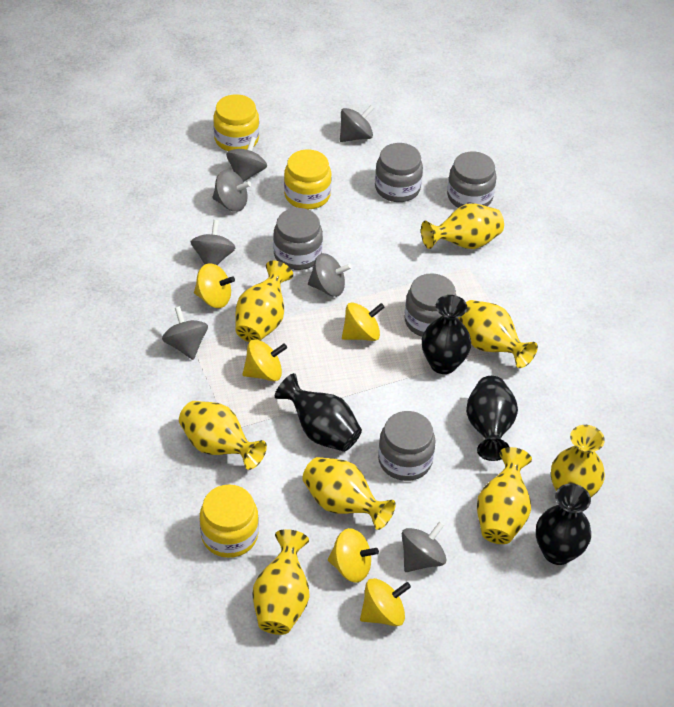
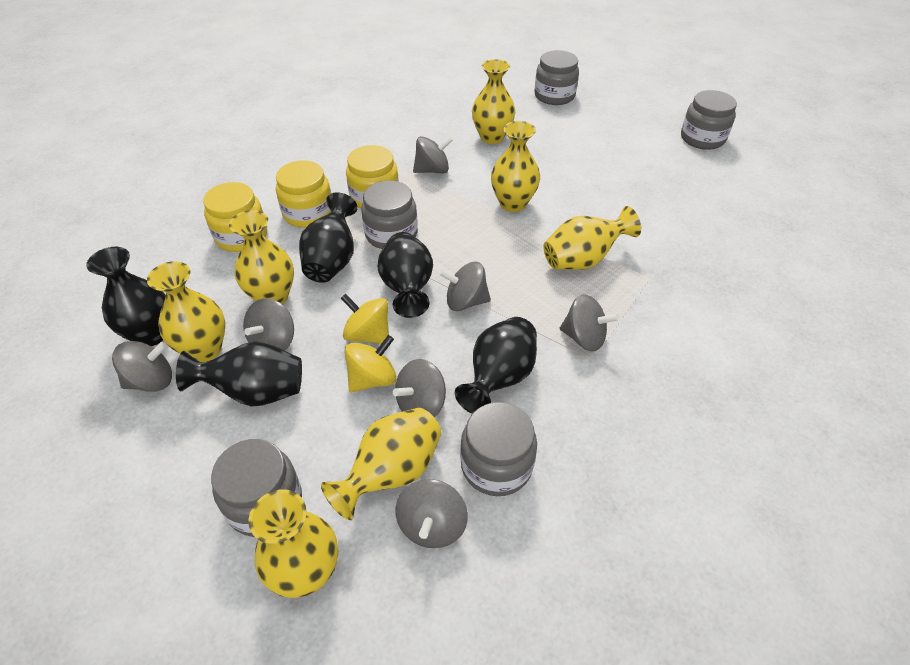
black vase: [275,373,362,452] [422,295,471,374] [466,376,518,461] [536,483,591,565] = 4 -> [86,247,166,346] [176,342,302,407] [299,192,358,283] [377,232,433,318] [455,317,537,413] = 5
yellow spinning top: [194,263,235,308] [242,339,287,381] [328,528,379,583] [342,302,385,341] [360,578,411,627] = 5 -> [341,294,389,344] [344,335,397,392] = 2
yellow vase: [179,401,267,470] [235,260,293,342] [252,529,309,635] [302,457,396,530] [421,203,504,249] [458,300,538,368] [477,447,532,544] [551,425,605,497] = 8 -> [147,261,225,362] [229,210,294,304] [249,489,338,598] [321,408,441,520] [472,59,515,144] [491,121,540,212] [543,206,641,270] = 7

